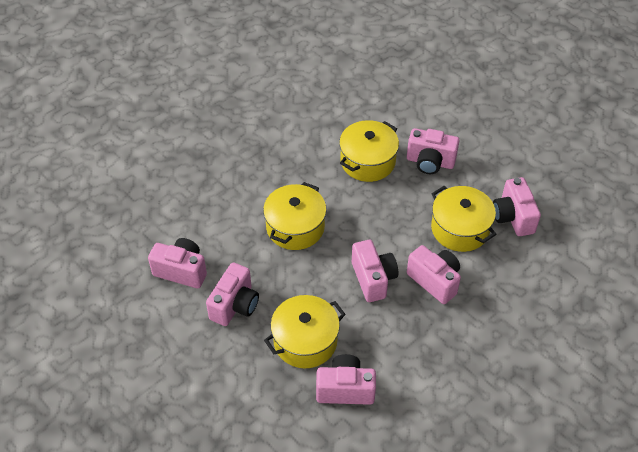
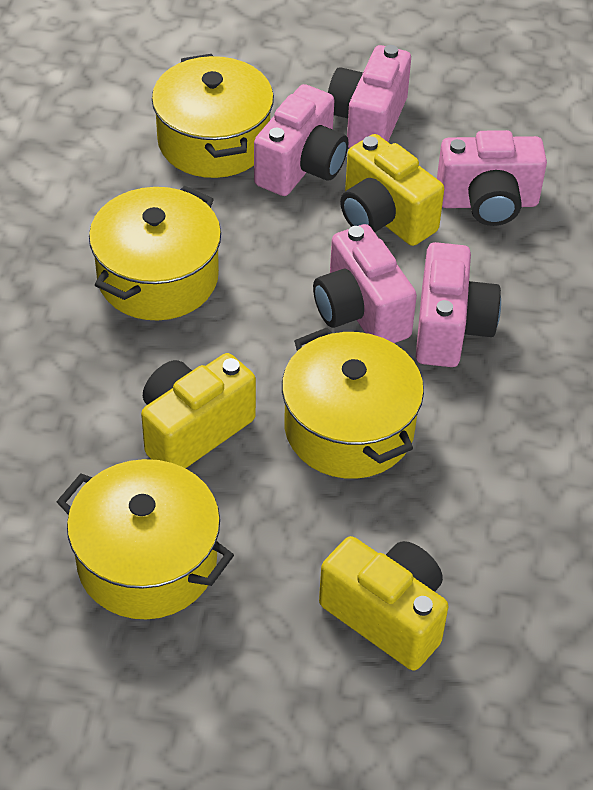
pink camera: [148,238,207,288] [206,263,259,326] [316,354,376,405] [352,240,398,302] [407,128,459,174] [407,245,461,304] [493,177,541,236] = 7 -> [254,84,348,196] [313,224,417,343] [328,45,411,148] [416,242,501,367] [437,130,547,226] = 5
yellow camera: none = 0 -> [141,353,256,468] [319,536,448,671] [340,134,444,246] = 3

